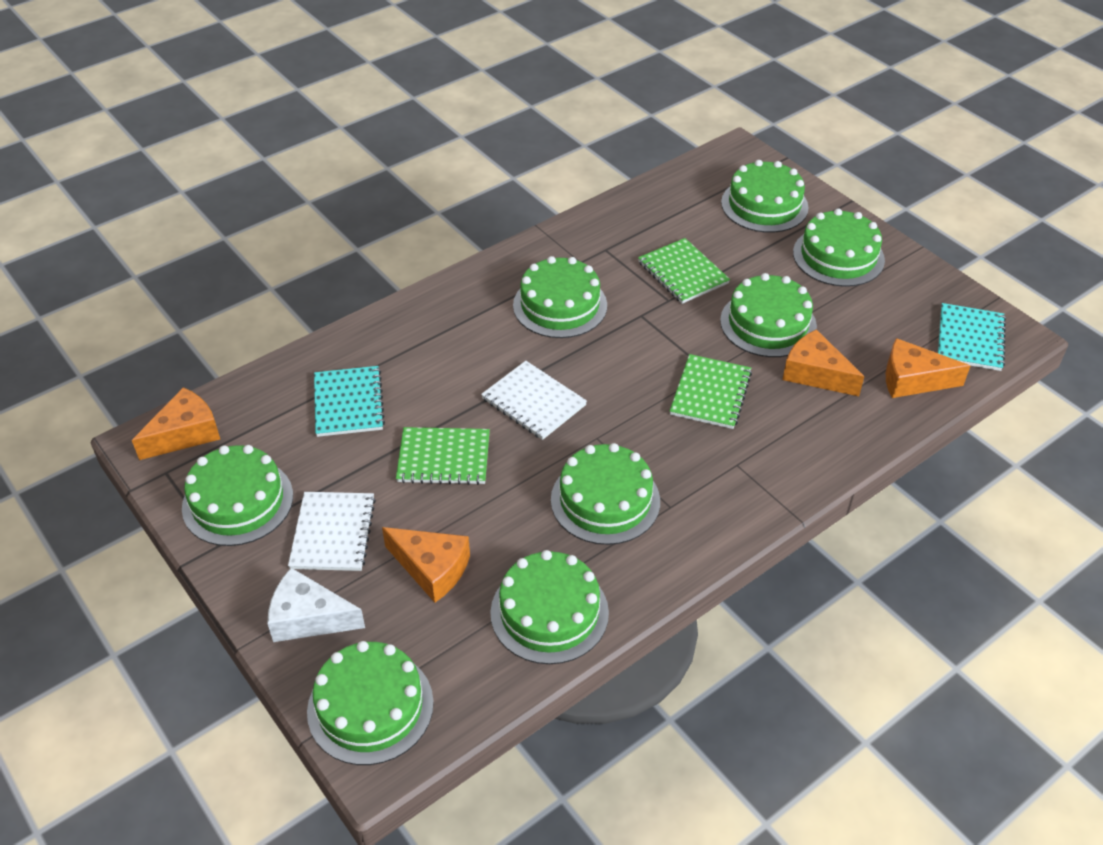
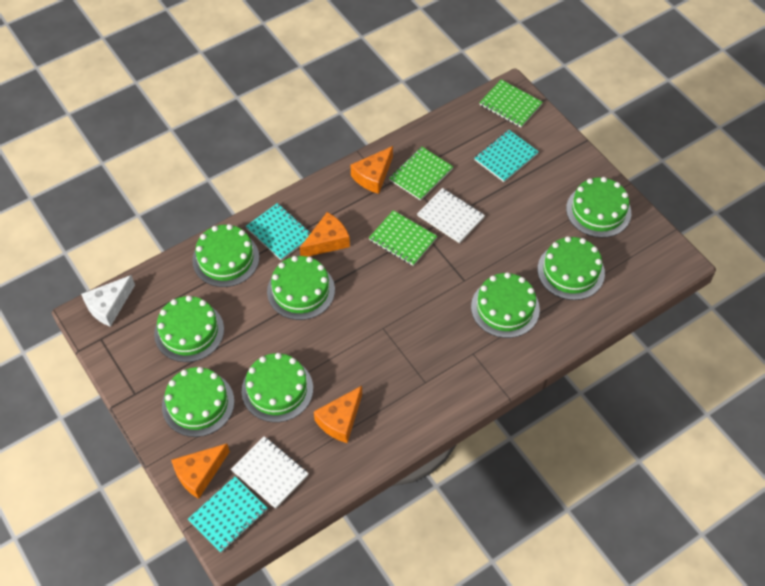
turquoise notebook: [314,366,385,437] [938,303,1006,371] = 2 -> [188,477,267,553] [246,203,311,260] [475,130,539,182] = 3

